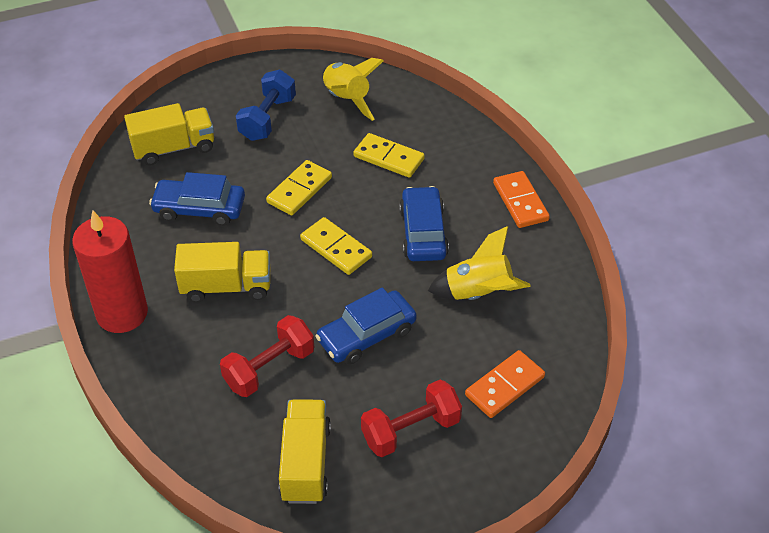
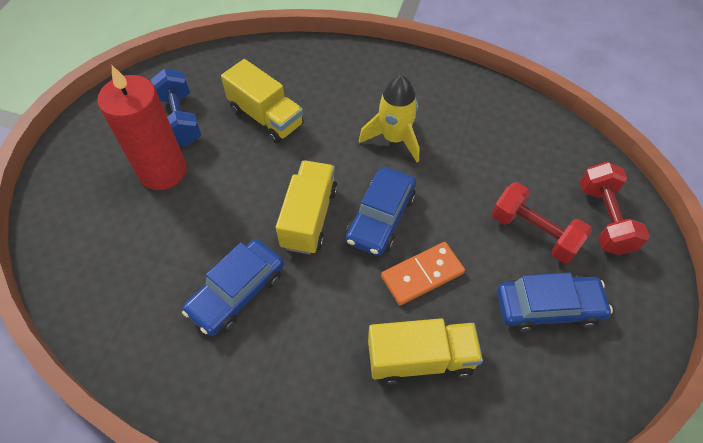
orange domino: [465,350,545,418] [493,171,550,228] = 2 -> [381,242,465,306] = 1
yellow domino: [266,160,332,216] [300,217,372,275] [353,133,425,178] = 3 -> none = 0
yellow rocket: [322,58,383,121] [428,226,531,300] = 2 -> [359,75,420,162] = 1

